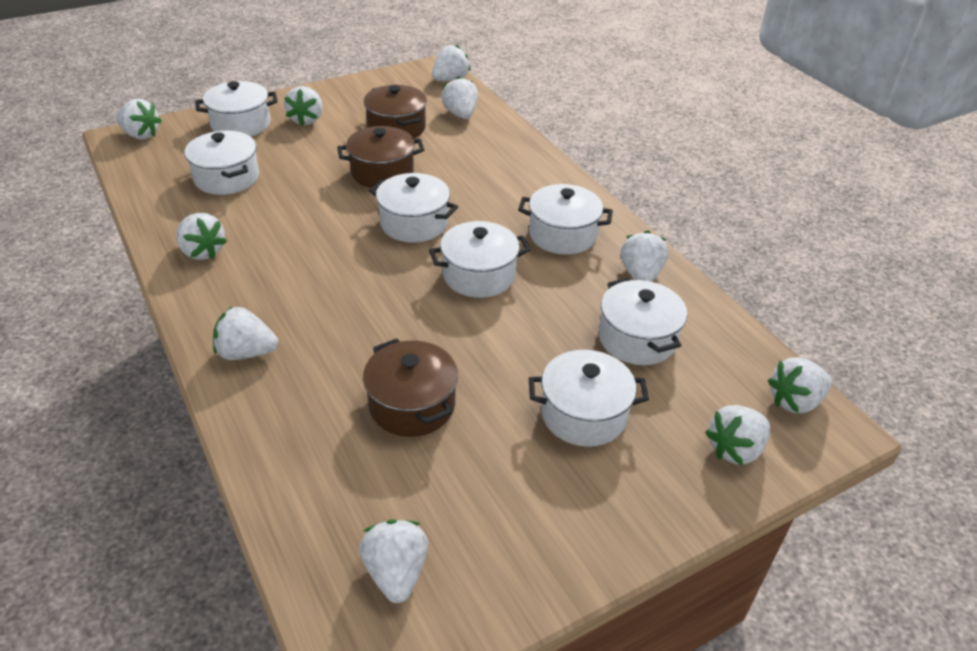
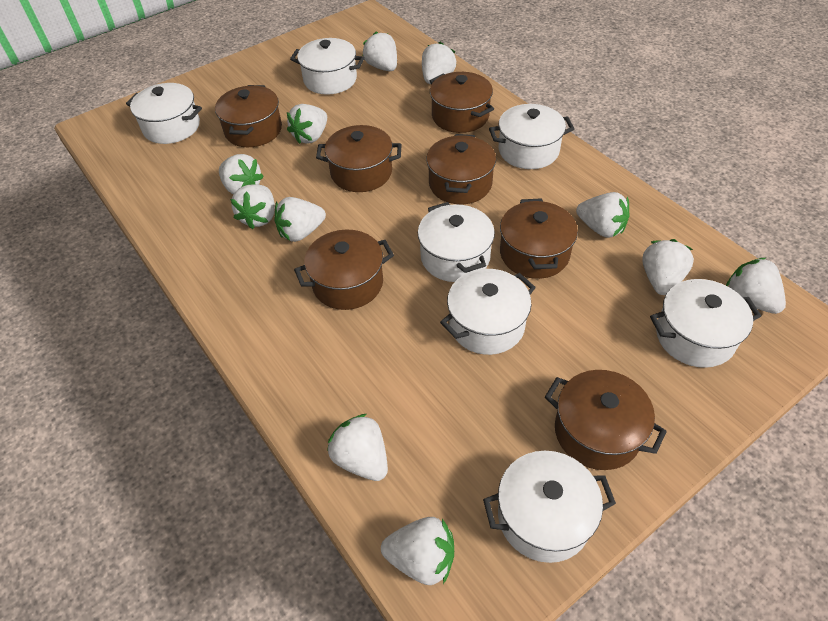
brown pot: [337,126,424,189] [363,338,458,437] [364,85,427,139] = 3 -> [215,85,282,147] [294,230,394,310] [316,125,402,192] [426,134,496,204] [430,72,494,133] [500,198,578,279] [545,370,667,470] = 7
white strawberry: [116,99,162,139] [176,213,227,260] [213,307,278,360] [284,86,323,126] [359,519,428,603] [432,45,471,81] [441,77,478,119] [621,231,669,282] [705,405,770,465] [767,357,832,413] = 10 -> [219,154,264,194] [230,184,275,229] [274,197,326,242] [287,104,327,144] [327,414,388,481] [363,31,397,71] [381,517,454,585] [422,42,456,84] [576,192,630,238] [642,239,694,295] [726,258,786,314] = 11

